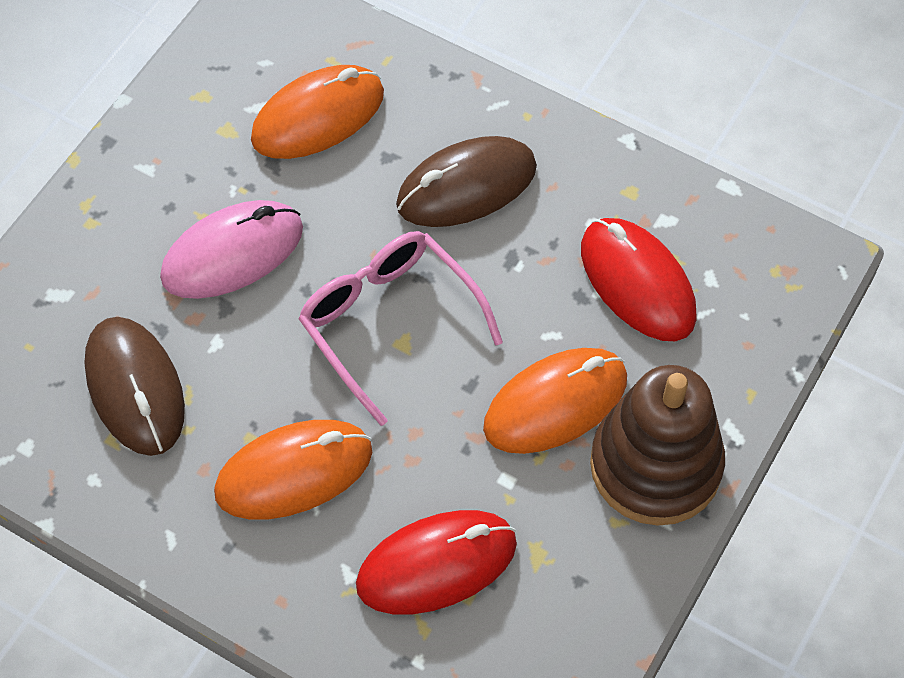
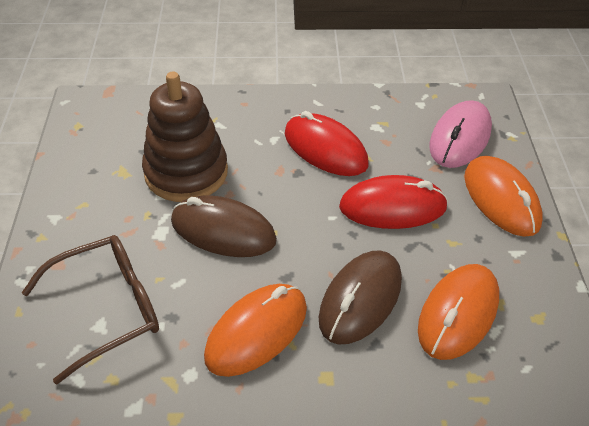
brown glasses: none = 0 -> [22,235,159,385] = 1
pink glasses: [298,231,503,426] = 1 -> none = 0

